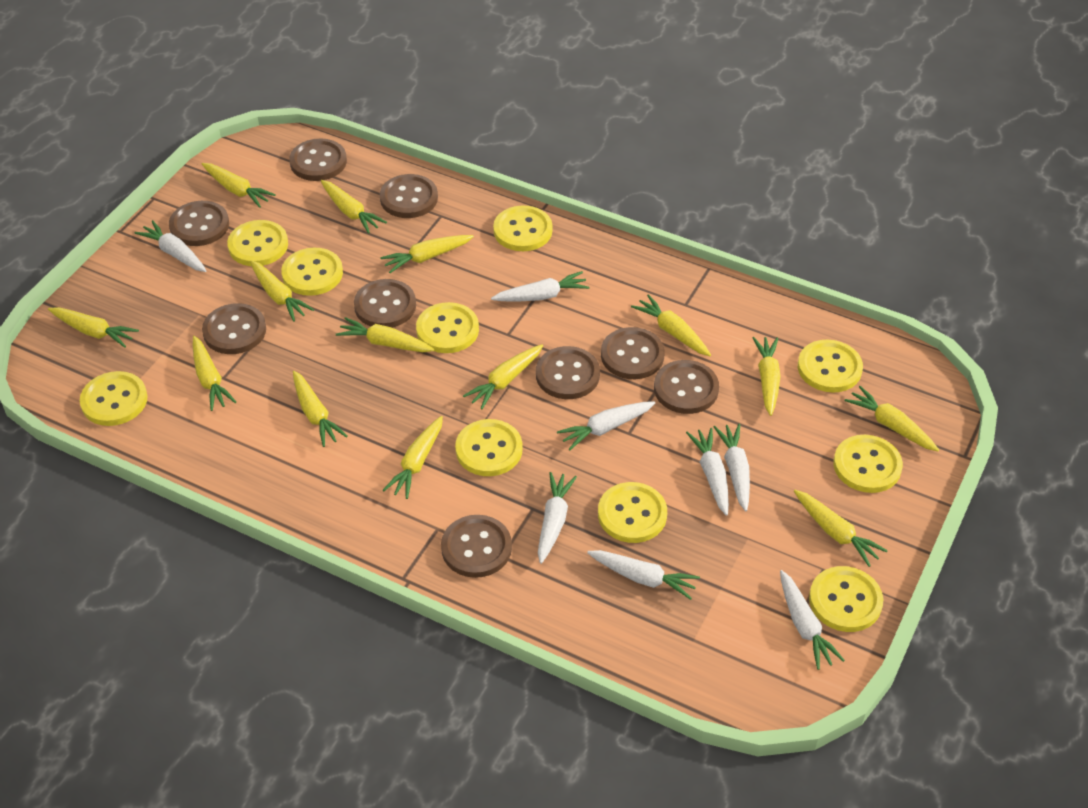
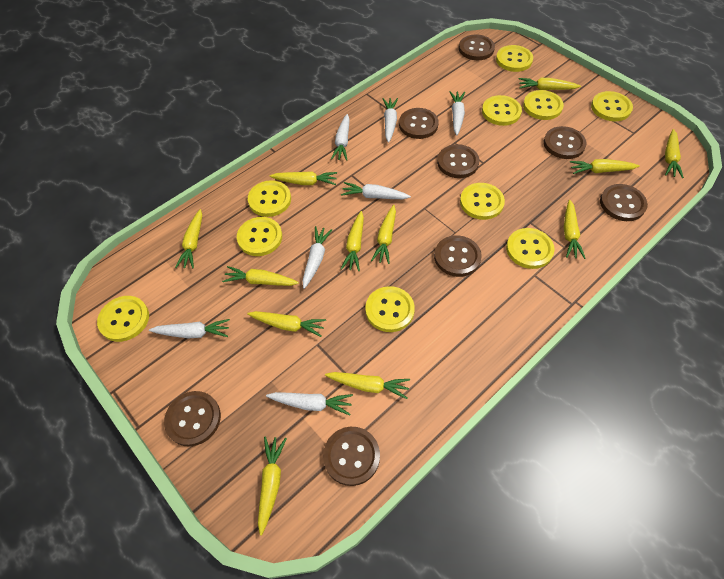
brown button: [169,201,229,246] [202,303,266,354] [289,138,347,181] [354,279,416,328] [380,174,438,218] [441,515,512,578] [536,346,600,399] [601,327,665,379] [654,360,719,414] = 9 -> [164,391,221,447] [323,427,380,486] [399,108,439,139] [434,235,482,277] [437,144,479,178] [459,34,495,60] [544,126,586,159] [600,184,648,221] = 8
white carrot: [135,220,207,272] [491,271,589,301] [538,472,577,564] [557,401,655,450] [587,550,700,600] [686,428,729,516] [714,424,750,511] [780,570,845,670] = 8 -> [149,319,230,338] [266,392,353,416] [303,226,333,289] [331,114,350,161] [341,182,411,199] [383,98,398,143] [450,91,465,135] = 7
yellow carrot: [48,307,139,348] [193,336,236,411] [202,163,276,208] [250,260,314,322] [293,371,348,447] [321,180,387,234] [336,317,434,352] [380,235,474,273] [383,416,443,499] [463,344,543,409] [631,294,711,356] [753,337,781,416] [794,490,888,567] [845,386,939,451] = 14 -> [175,209,202,268] [222,266,299,286] [247,311,326,337] [258,437,287,536] [270,171,337,185] [325,372,410,399] [341,211,364,271] [371,205,396,264] [519,78,581,90] [564,200,586,259] [570,159,640,174] [665,129,684,178] = 12

